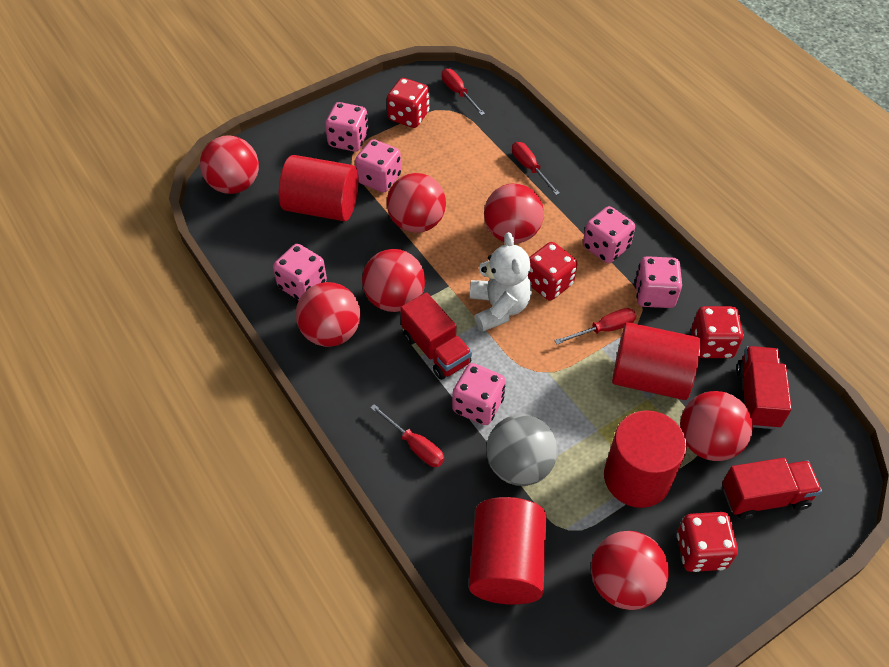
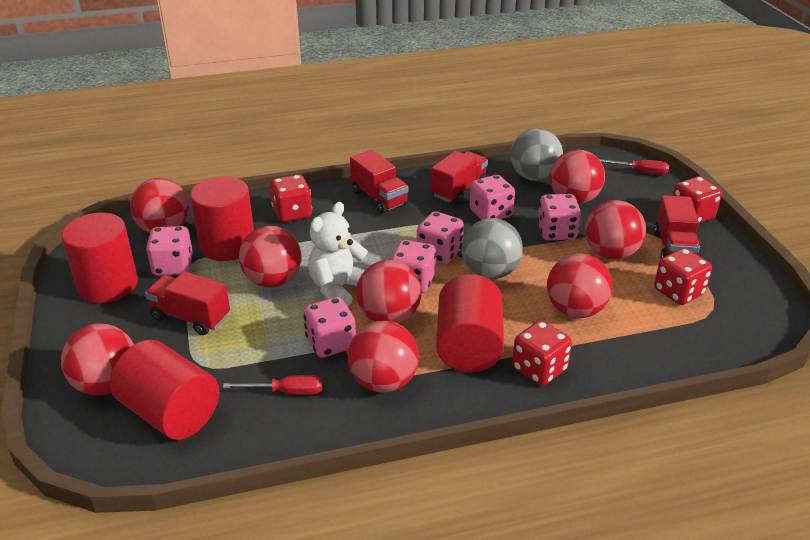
grey ball: [486,414,558,486] = 1 -> [462,218,523,279] [510,128,563,181] = 2
red ball: [200,135,259,194] [296,282,361,347] [362,249,425,312] [387,173,446,233] [484,183,544,244] [591,531,669,610] [680,391,753,461] = 7 -> [61,324,134,395] [130,178,189,233] [239,226,302,288] [348,321,419,392] [356,260,421,324] [547,253,613,318] [550,149,605,204] [585,200,646,260] = 8
red screwdriver: [370,404,444,467] [442,69,485,116] [512,142,560,195] [554,308,636,344] = 4 -> [223,375,323,395] [599,159,669,175] = 2
red truck: [400,292,472,380] [722,458,822,520] [736,346,792,429] = 3 -> [145,271,230,335] [350,150,409,214] [431,151,488,204] [654,195,700,259] = 4

